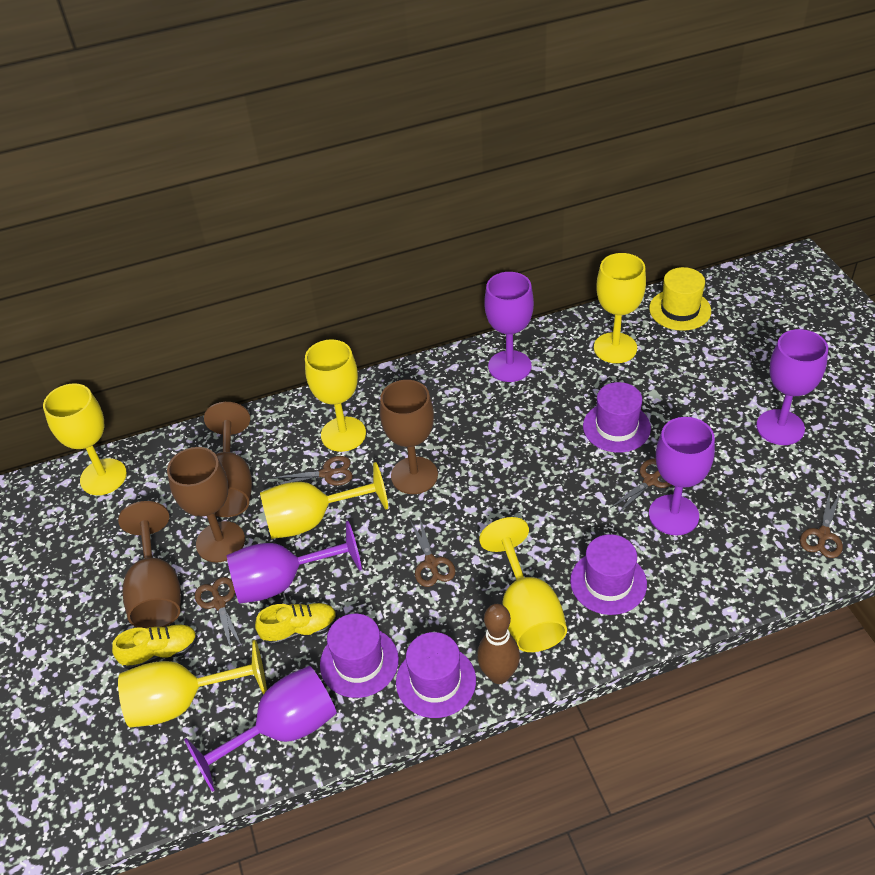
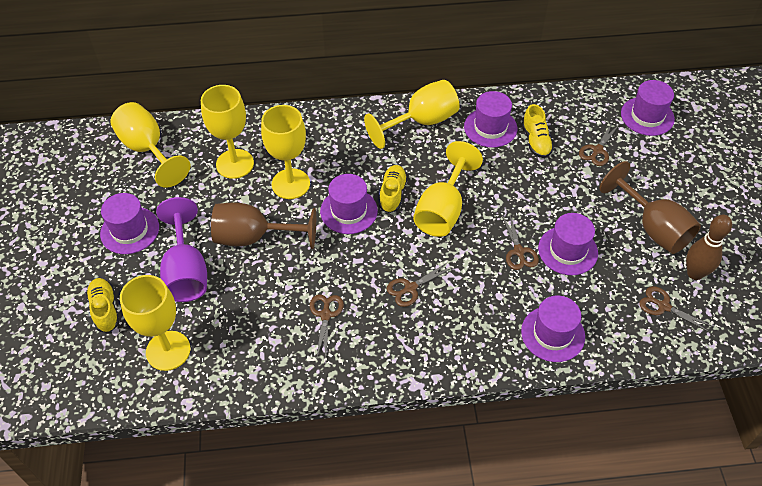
brown goblet: [118,501,181,628] [167,447,245,563] [204,402,252,517] [380,380,438,494] = 4 -> [211,203,316,249] [599,161,701,254] = 2
purple goblet: [184,666,337,792] [227,521,362,604] [485,272,534,382] [649,417,715,535] [756,329,828,445] = 5 -> [156,197,207,302] = 1
purple hat: [320,614,399,698] [396,632,476,718] [570,534,647,615] [583,382,651,453] = 4 -> [100,193,159,254] [320,174,378,234] [464,91,517,148] [521,296,585,362] [538,213,598,275] [621,80,675,136] = 6
yellow hat: [649,267,711,331] = 1 -> none = 0
yellow shoe: [112,625,198,670] [255,603,337,646] = 2 -> [86,278,120,333] [379,165,408,213] [522,104,554,158] = 3

